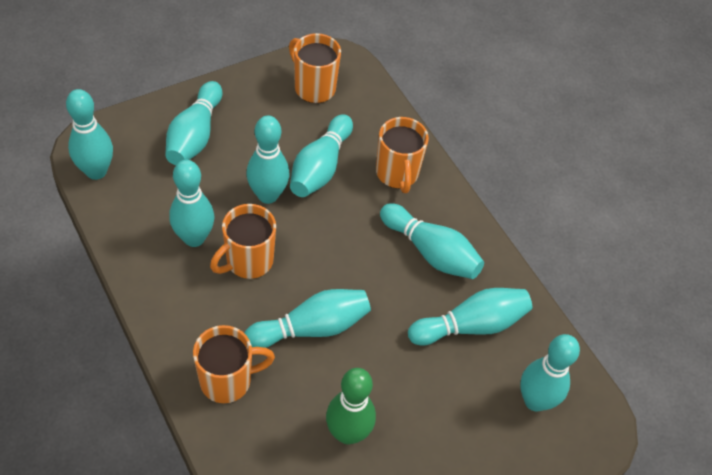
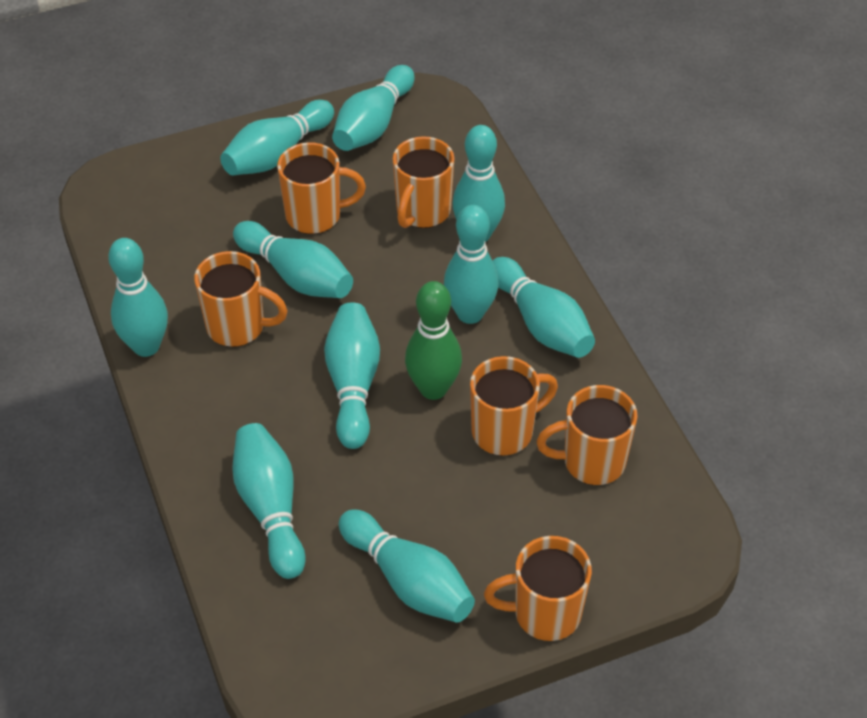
orange mug: [193,325,275,403] [210,204,276,279] [289,33,341,103] [376,117,429,193] = 4 -> [194,251,288,347] [277,142,366,234] [393,136,455,228] [470,356,558,456] [484,536,592,641] [536,385,638,485] = 6
turquoise bowling pin: [66,89,113,180] [165,81,222,165] [169,160,214,247] [244,289,371,348] [247,116,289,204] [290,114,353,197] [380,203,484,279] [408,288,532,345] [520,334,580,411] = 9 -> [108,238,168,357] [220,100,334,175] [232,423,306,579] [233,221,353,298] [324,302,380,449] [332,65,415,151] [339,509,475,623] [444,205,499,324] [453,125,505,242] [493,257,595,358] = 10

